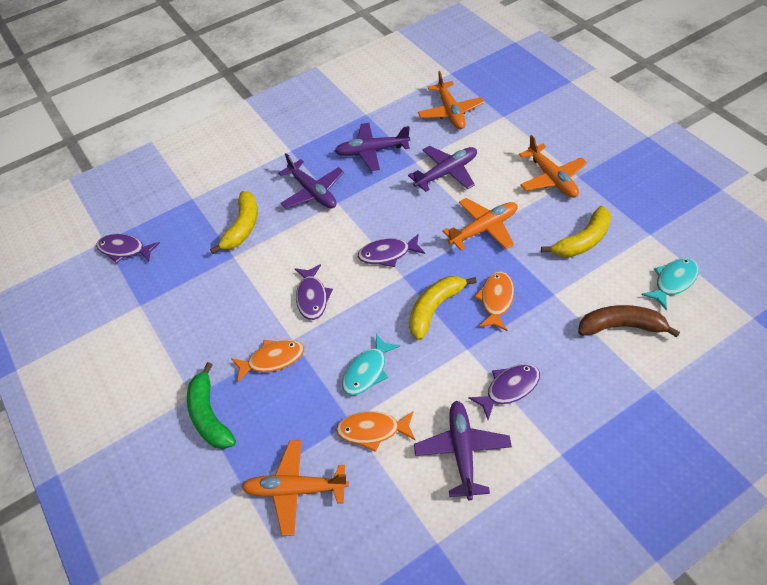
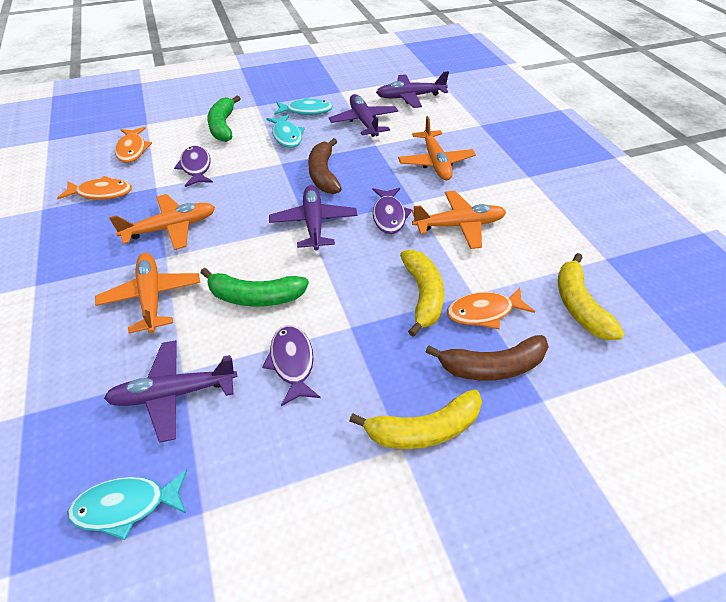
brown banana: [578,305,680,338] = 1 -> [308,138,342,194] [426,335,549,381] = 2
green banana: [187,362,236,449] = 1 -> [201,268,309,307] [207,95,241,142] = 2
purple fish: [96,234,160,263] [295,264,333,320] [358,234,425,267] [468,364,540,420] = 4 -> [174,146,213,187] [263,325,320,406] [373,188,412,234] = 3
turquoise fish: [342,334,400,395] [641,258,699,310] = 2 -> [68,469,187,540] [266,114,305,148] [274,98,333,115] = 3

